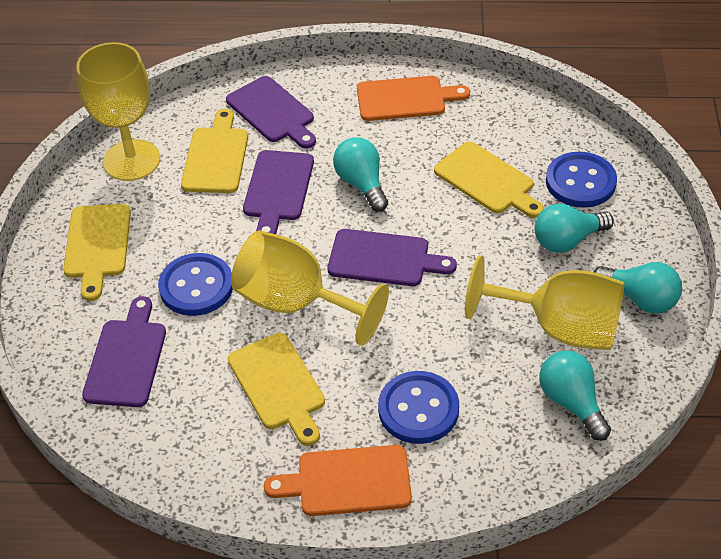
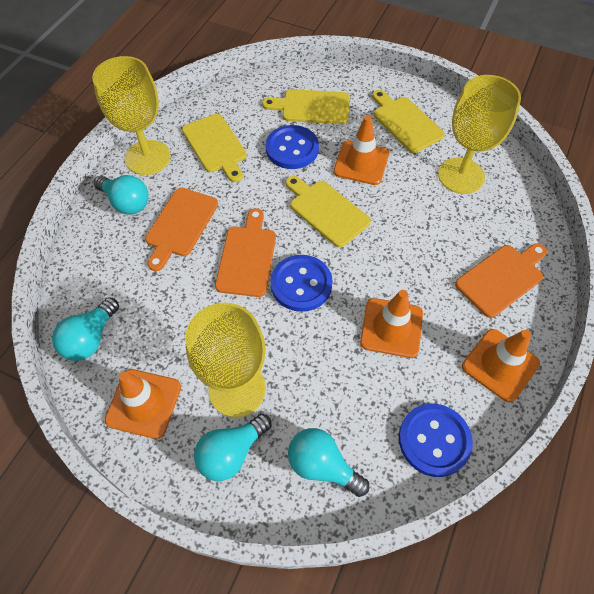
orange cutting board: [264,445,412,516] [357,76,470,121] = 2 -> [145,187,218,271] [215,208,276,297] [455,243,547,318] = 3
orange traffic cone: none = 0 -> [105,369,181,439] [333,116,389,185] [360,290,423,358] [462,329,540,402] = 4
purple cutting board: [82,296,166,407] [226,76,316,149] [243,150,314,234] [327,229,457,286] = 4 -> none = 0

